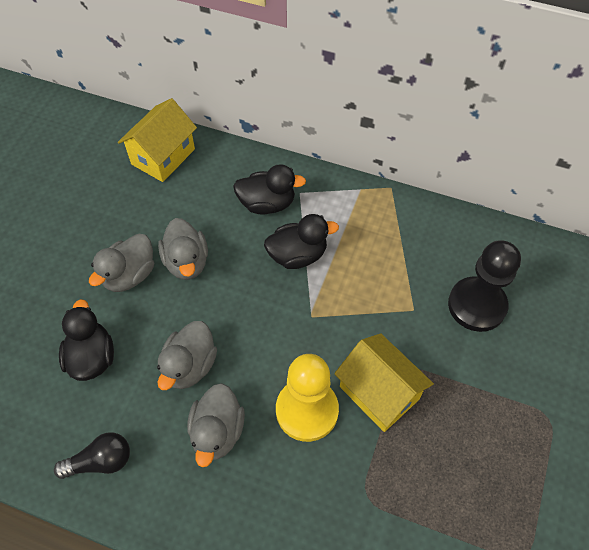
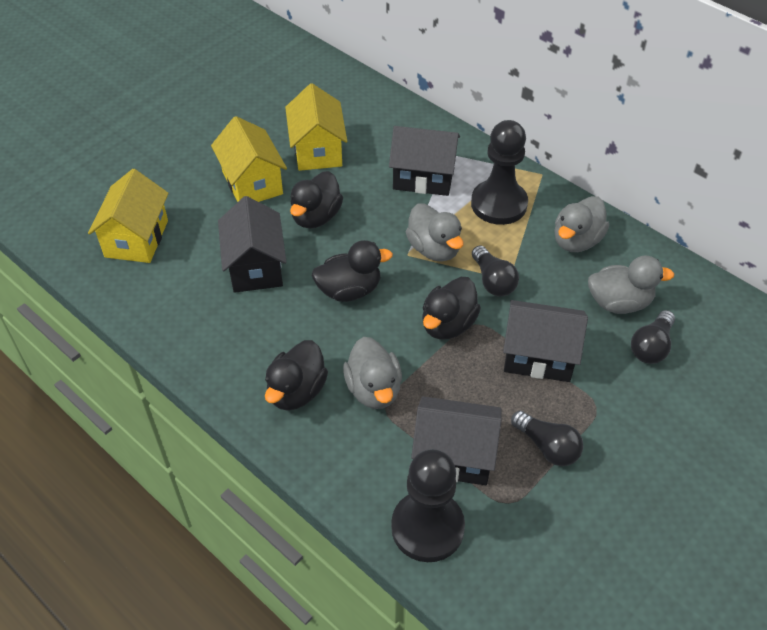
black duck: [59,299,114,381] [233,164,306,214] [264,214,339,269] = 3 -> [265,340,328,411] [290,171,343,229] [312,240,393,302] [422,277,481,340] = 4
black house: none = 0 -> [218,196,287,293] [389,126,460,196] [411,396,502,485] [503,300,588,382] = 4
black light bulb: [54,432,130,479] = 1 -> [472,245,519,296] [511,411,583,466] [631,310,675,364] = 3
black pawn: [448,240,521,332] = 1 -> [391,449,465,562] [471,120,528,225] = 2
yellow house: [118,98,197,182] [334,333,434,432] = 2 -> [88,169,169,263] [211,116,287,202] [285,83,347,171] = 3
yellow pawn: [276,354,339,442] = 1 -> none = 0

